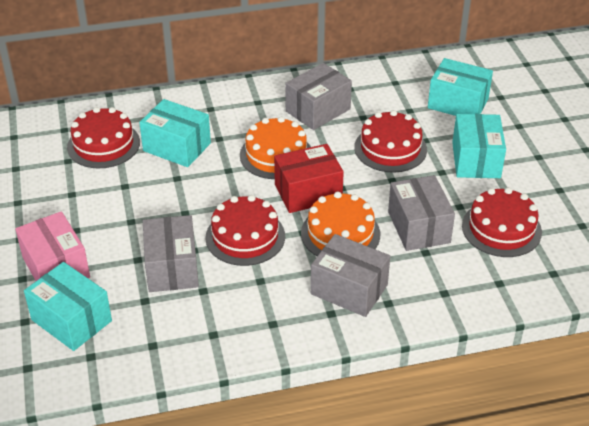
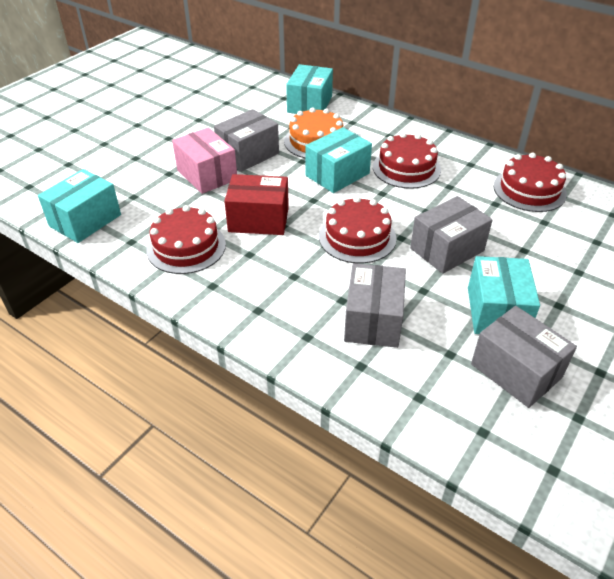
orange cake: [240,117,311,179] [301,192,380,256] = 2 -> [284,107,343,158] = 1

